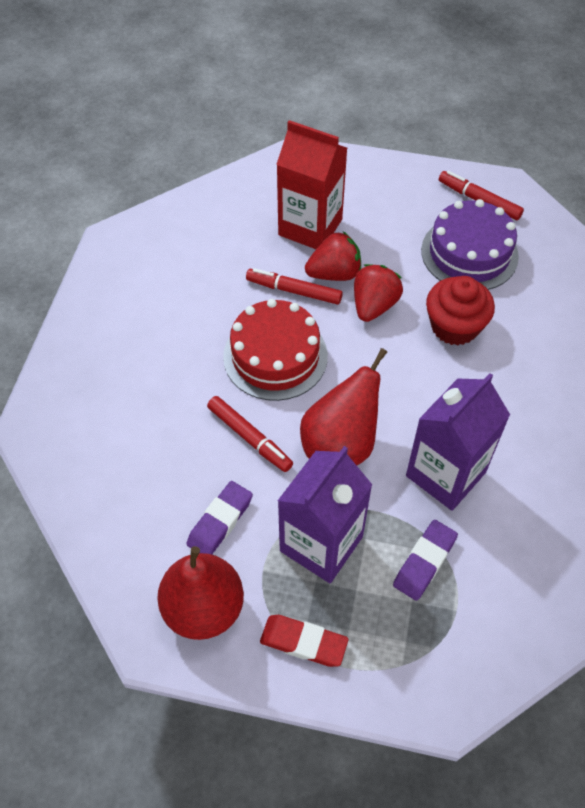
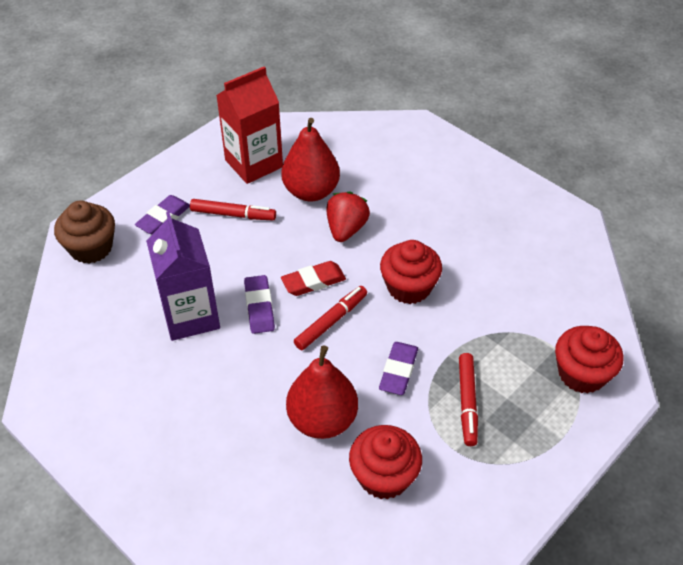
brown cupcake: none = 0 -> [54,201,115,264] = 1
purple cake: [421,199,519,290] = 1 -> none = 0
purple carton: [278,446,372,583] [406,373,510,511] = 2 -> [146,211,220,341] = 1
purple eraser: [187,481,253,555] [393,520,458,601] = 2 -> [135,195,190,234] [244,275,275,334] [379,342,418,395] = 3
red cake: [223,299,328,401] = 1 -> none = 0
red cupcake: [426,276,495,346] = 1 -> [349,425,422,500] [380,240,442,304] [555,326,623,394] = 3
red strawberry: [305,231,361,281] [354,264,403,322] = 2 -> [326,192,370,242] = 1

